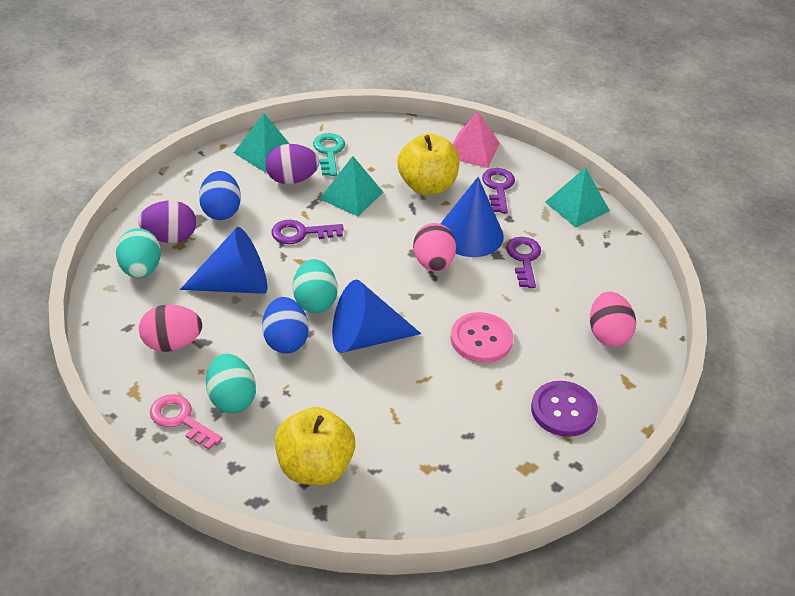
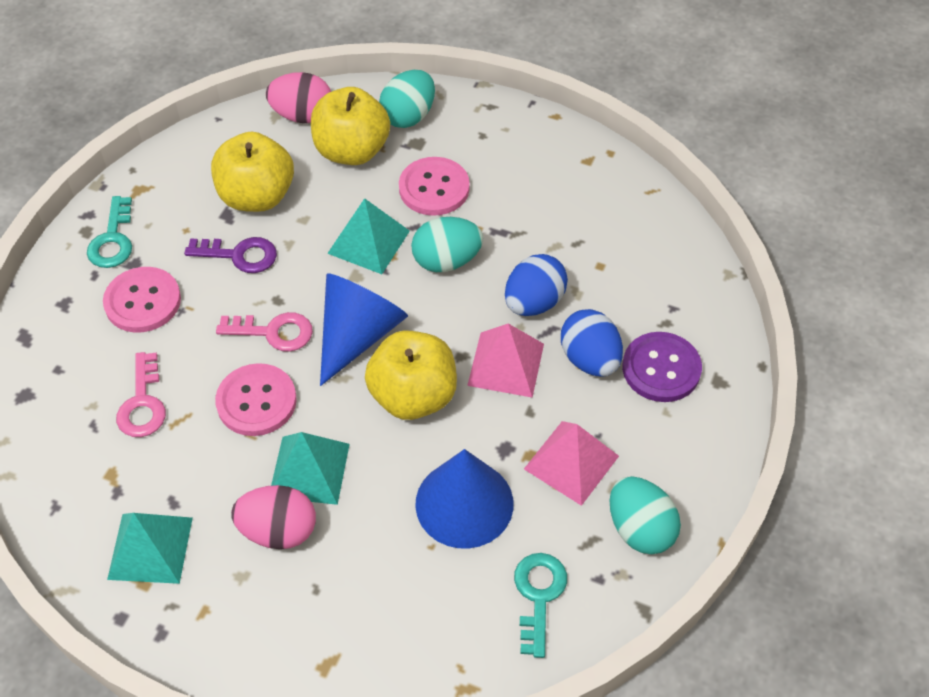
blue cone: [180,227,267,294] [332,280,421,353] [441,177,504,257] = 3 -> [320,273,408,386] [415,449,513,549] = 2
pink button: [451,312,513,363] = 1 -> [103,267,181,333] [215,363,297,436] [399,157,470,216] = 3
pink egg: [139,305,202,352] [413,223,456,272] [590,292,636,347] = 3 -> [231,485,316,549] [266,72,331,123] = 2
pink key: [150,394,222,450] = 1 -> [116,352,166,437] [216,312,313,352] = 2
pink pyramid: [453,111,500,168] = 1 -> [467,324,544,398] [524,421,619,506] = 2
purple egg: [138,201,196,243] [266,144,319,184] = 2 -> none = 0
purple key: [271,220,344,244] [482,168,515,213] [506,237,541,288] = 3 -> [184,237,277,273] = 1
turquoise key: [313,133,345,176] = 1 -> [87,196,132,268] [514,553,567,658] = 2
yellow apple: [275,407,355,485] [397,133,459,195] = 2 -> [211,132,294,212] [311,87,390,165] [365,330,457,420] = 3

